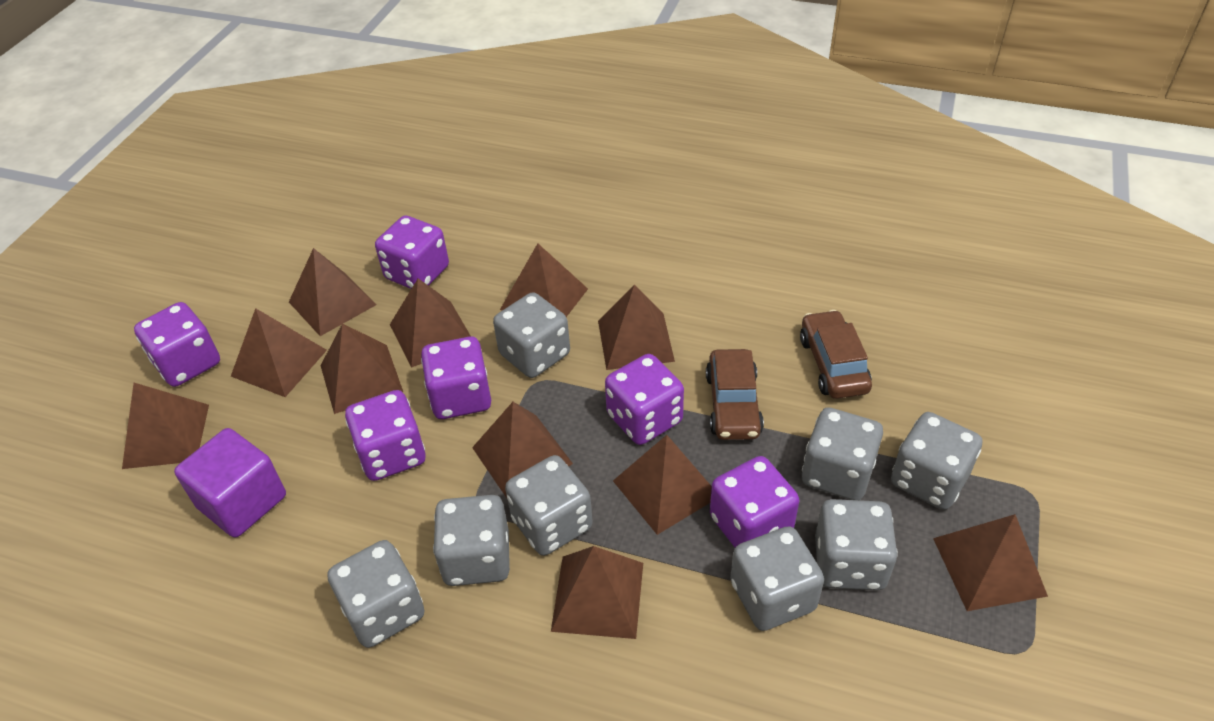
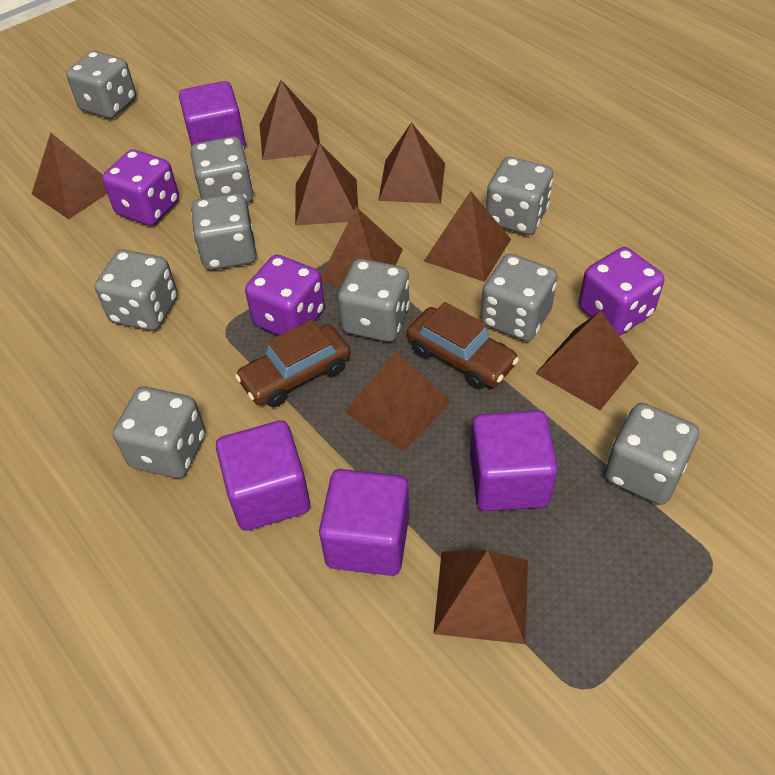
brown pyramid: [122,383,209,469] [231,308,327,397] [289,248,377,336] [320,323,403,414] [390,278,471,368] [472,402,573,498] [500,243,588,317] [551,546,643,639] [598,285,675,370] [613,435,712,535] [933,514,1048,611] = 11 -> [32,132,107,219] [260,80,320,160] [295,143,358,226] [321,207,403,287] [345,351,451,452] [378,122,445,204] [424,191,511,282] [433,550,528,644] [535,311,639,410] = 9
grey dice: [327,540,424,648] [433,495,510,586] [493,292,570,378] [505,455,593,556] [730,526,824,631] [802,407,883,500] [815,499,898,591] [891,412,982,510] = 8 -> [66,51,136,119] [95,250,178,331] [113,387,206,478] [191,136,254,203] [191,193,256,270] [338,259,410,342] [480,254,558,341] [486,157,553,235] [605,403,699,505] = 9
purple cube: [174,428,286,537] = 1 -> [179,81,246,149] [216,420,310,531] [319,469,409,576] [470,410,558,511] = 4
purple dice: [134,302,220,387] [345,390,425,481] [375,216,449,289] [421,337,491,419] [605,354,684,445] [710,456,799,547] = 6 -> [102,149,179,226] [245,255,325,336] [579,247,664,336] = 3

